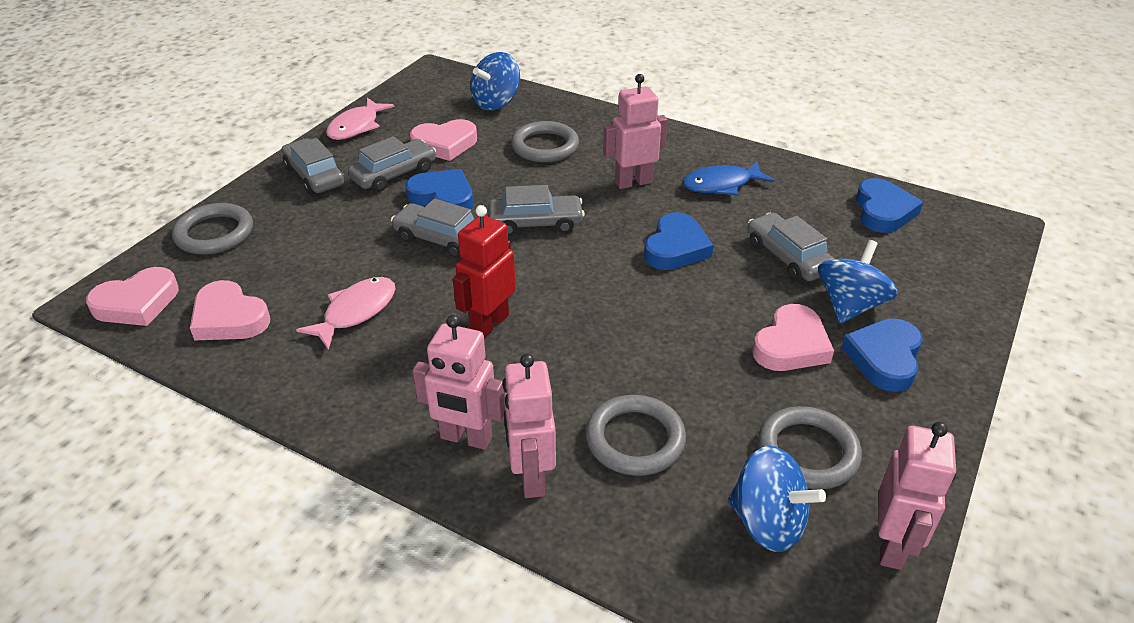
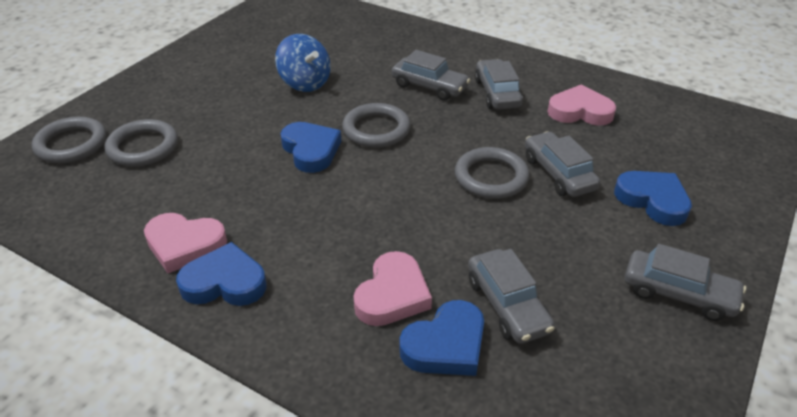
blue fish: [682,161,774,196] = 1 -> none = 0
blue spinning top: [470,52,520,110] [728,446,826,552] [818,240,898,323] = 3 -> [275,34,331,92] = 1
pink fish: [296,277,395,350] [326,98,394,140] = 2 -> none = 0
pink heart: [86,267,179,326] [190,280,270,341] [410,119,477,161] [752,304,834,371] = 4 -> [144,213,227,273] [353,251,432,326] [547,84,616,126] = 3
pink robot: [413,315,505,450] [503,354,556,498] [603,74,668,189] [878,422,956,570] = 4 -> none = 0
red robot: [453,205,516,338] = 1 -> none = 0

